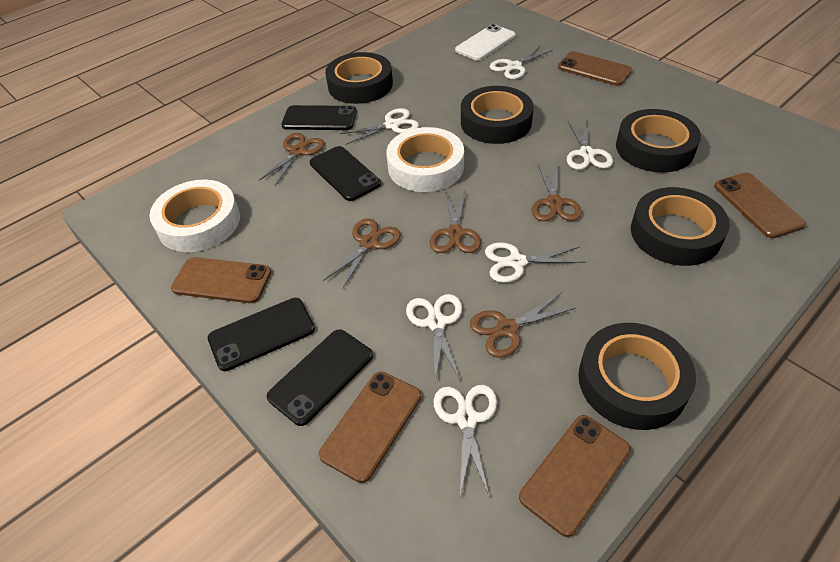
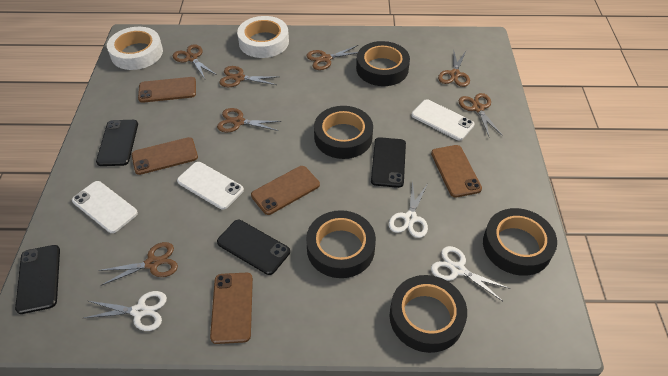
brown scissors: [259,133,325,186] [323,218,401,289] [430,189,481,253] [470,293,575,358] [532,162,582,221] = 5 -> [98,242,178,286] [173,44,217,79] [217,108,282,133] [219,66,277,87] [306,45,358,70] [438,49,470,87] [459,93,503,136] = 7
white phone: [455,24,516,60] = 1 -> [72,181,138,233] [177,162,244,210] [412,99,474,140] = 3
white scissors: [340,108,419,145] [406,294,462,382] [434,385,497,498] [485,242,586,283] [490,45,553,79] [567,119,613,170] = 6 -> [84,291,167,331] [389,180,428,238] [431,246,510,301] = 3

